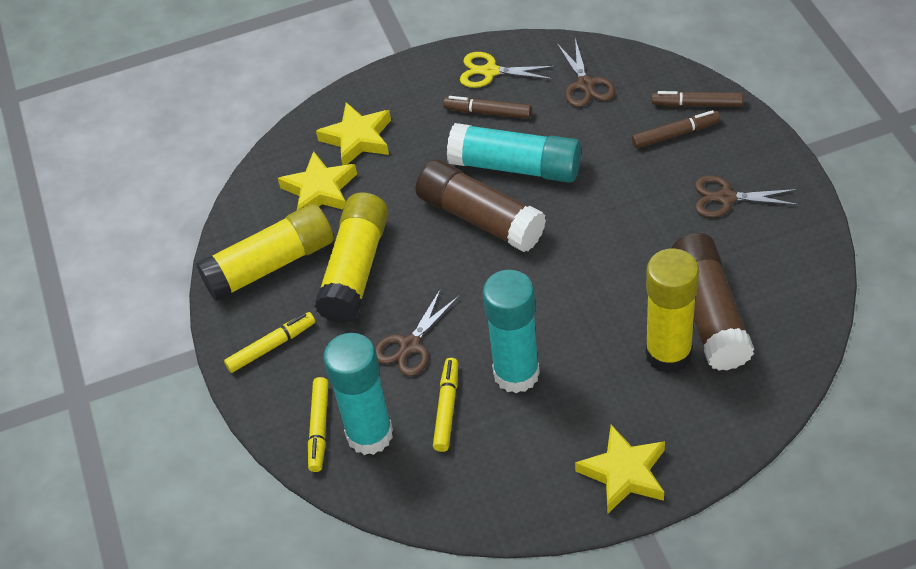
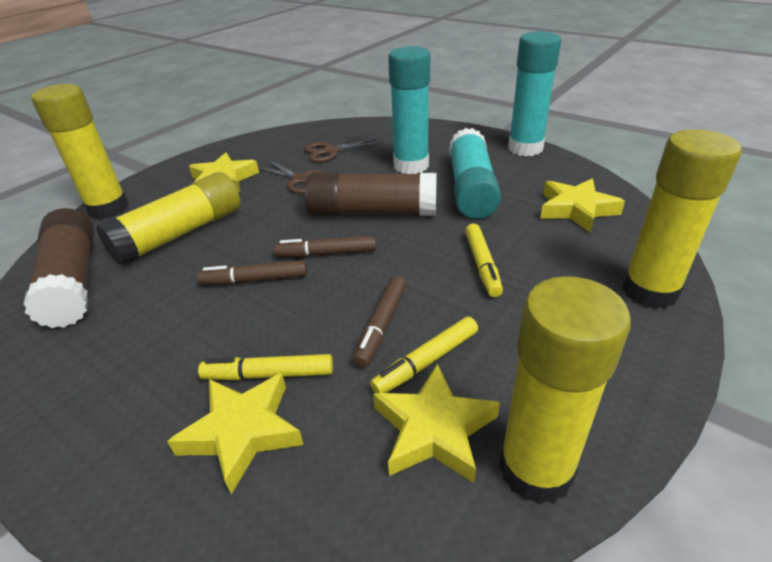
brown scissors: [375,288,459,376] [557,38,615,107] [694,175,799,217] = 3 -> [258,160,325,194] [304,137,384,162] = 2
yellow glue stick: [196,204,334,301] [314,192,389,323] [645,248,699,373] = 3 -> [31,84,129,219] [96,172,241,266] [499,276,631,504] [622,129,742,309] = 4
yellow scissors: [460,52,555,88] = 1 -> none = 0
yellow star: [278,151,357,210] [316,102,391,165] [575,425,665,514] = 3 -> [167,373,303,494] [189,152,259,193] [373,363,500,483] [540,178,625,233] = 4

